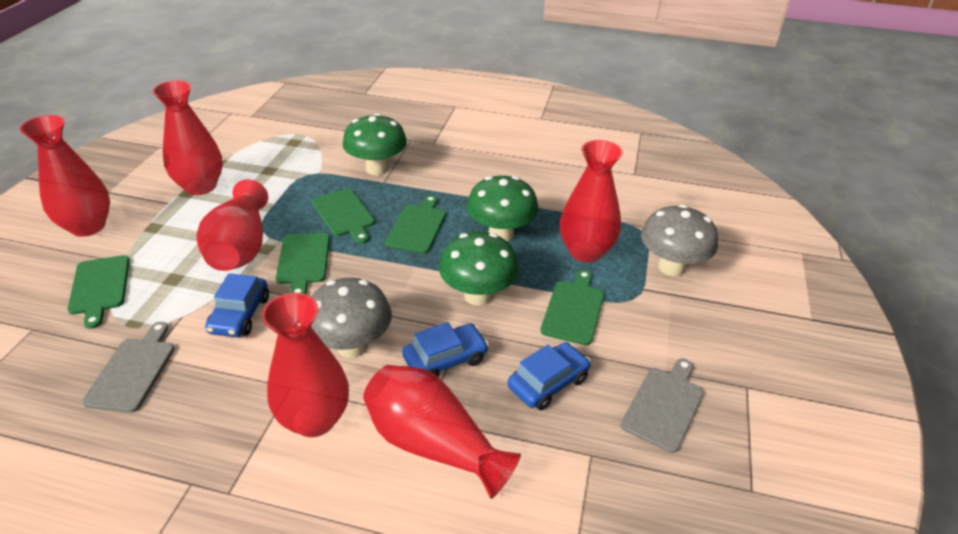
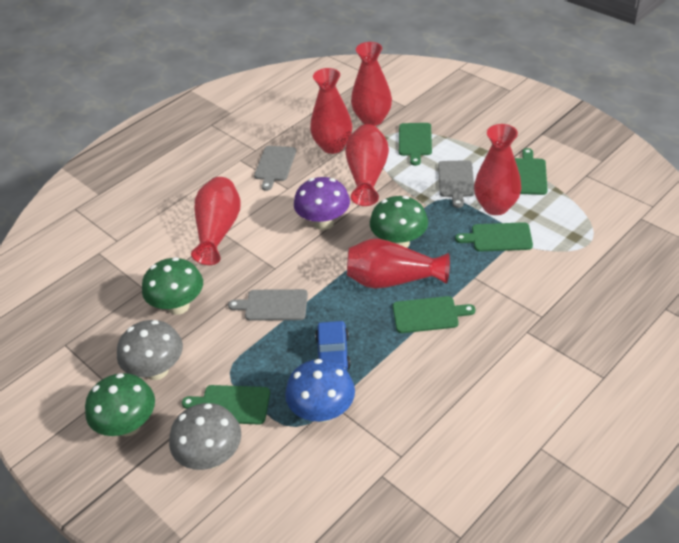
blue car: [205,273,269,337] [402,322,489,377] [508,342,591,410] = 3 -> [315,321,351,371] = 1
blue mushroom: none = 0 -> [285,359,355,423] = 1
grey cutting board: [82,322,175,413] [621,359,704,453] = 2 -> [228,289,308,320] [254,146,296,191] [438,160,475,208] = 3
purple mushroom: none = 0 -> [294,177,350,230] = 1

